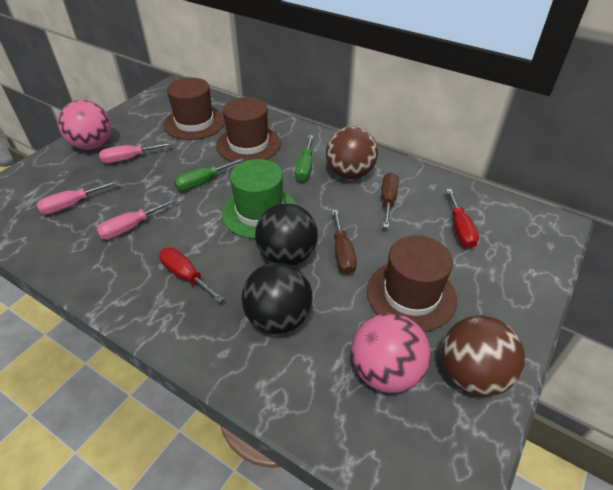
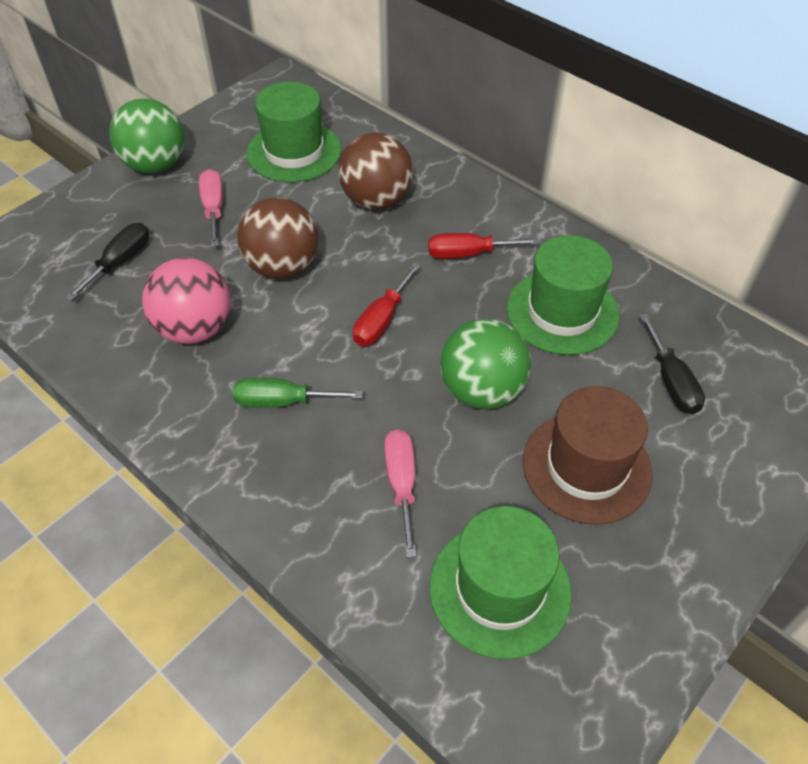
black ball: [242,263,313,334] [255,203,318,266] = 2 -> none = 0
black screwdriver: none = 0 -> [65,223,149,301] [639,313,705,414] = 2
brown hat: [164,78,225,140] [216,97,281,163] [367,235,457,332] = 3 -> [523,386,653,525] = 1
brown screwdriver: [332,210,357,275] [381,172,399,228] = 2 -> none = 0
green ball: none = 0 -> [109,98,184,173] [440,319,531,409] = 2
green hat: [222,159,296,239] = 1 -> [247,82,341,182] [429,506,572,659] [507,235,619,355] = 3
green screwdriver: [174,158,244,191] [295,135,313,181] = 2 -> [233,378,363,408] = 1
pink ball: [58,100,111,150] [352,313,431,393] = 2 -> [142,258,231,344] = 1
pink screwdriver: [36,180,119,215] [96,198,177,240] [99,142,173,163] = 3 -> [199,169,223,247] [384,429,417,558] = 2

